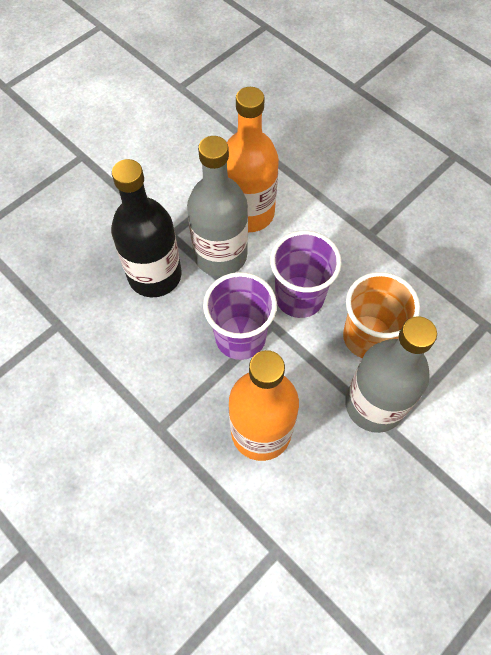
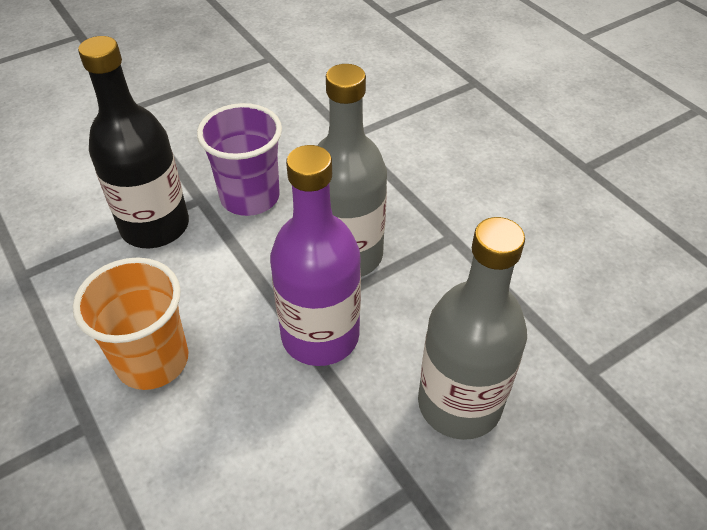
orange bottle: [227,87,279,232] [229,350,299,461] = 2 -> none = 0
purple bottle: none = 0 -> [270,145,361,366] = 1
purple cup: [203,272,277,360] [270,230,342,318] = 2 -> [197,103,282,216] = 1

